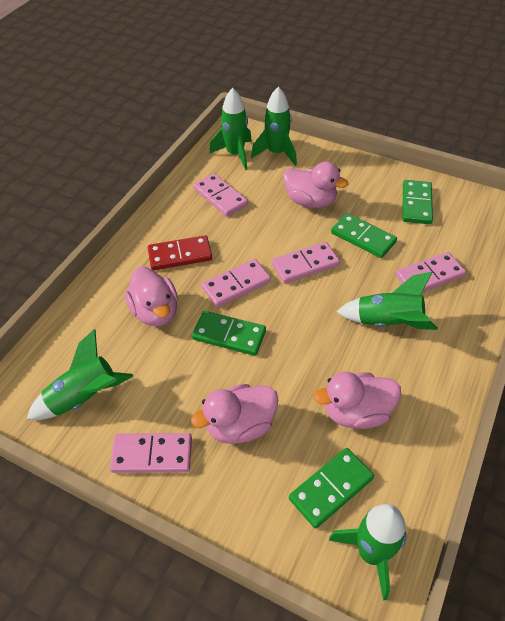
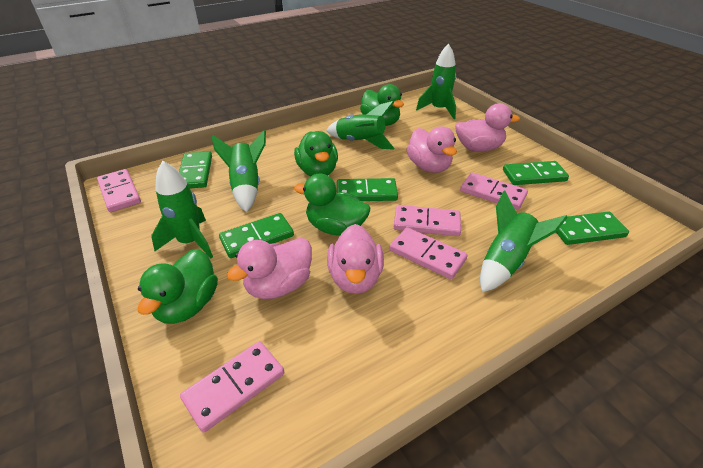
green domino: [192,311,266,356] [289,448,374,529] [331,213,397,258] [402,180,433,224] = 4 -> [179,151,212,189] [219,213,294,258] [337,178,398,201] [503,161,569,185] [556,211,629,245] = 5
green duck: none = 0 -> [138,249,218,324] [294,131,338,176] [294,174,370,236] [360,84,404,126] = 4
red domino: [148,235,212,270] = 1 -> none = 0

